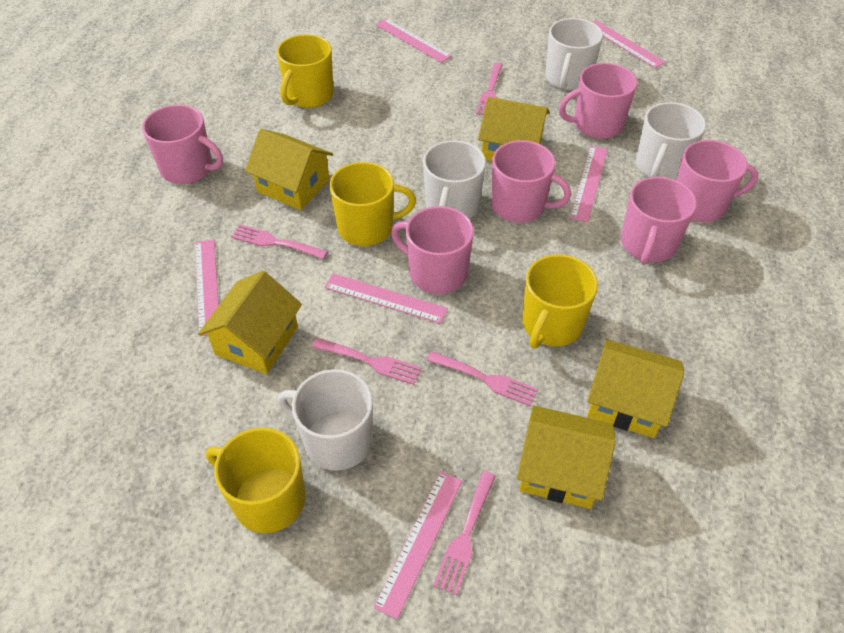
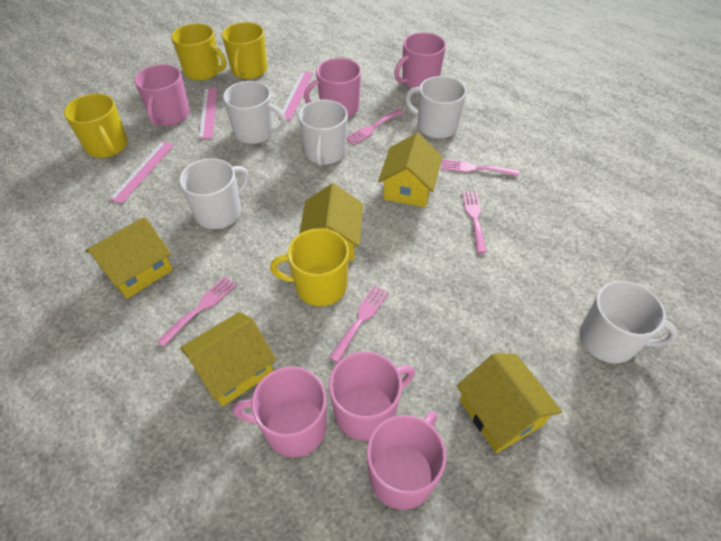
pink ruler: [195,239,219,336] [324,273,448,324] [374,472,462,619] [376,18,452,63] [570,145,608,222] [593,20,666,68] = 6 -> [109,141,174,203] [199,87,217,139] [278,72,313,120] = 3
white mug: [278,369,373,471] [423,140,486,219] [545,18,603,90] [636,102,706,180] = 4 -> [179,158,249,229] [223,81,287,144] [299,100,348,166] [405,76,466,139] [579,281,678,363] = 5

